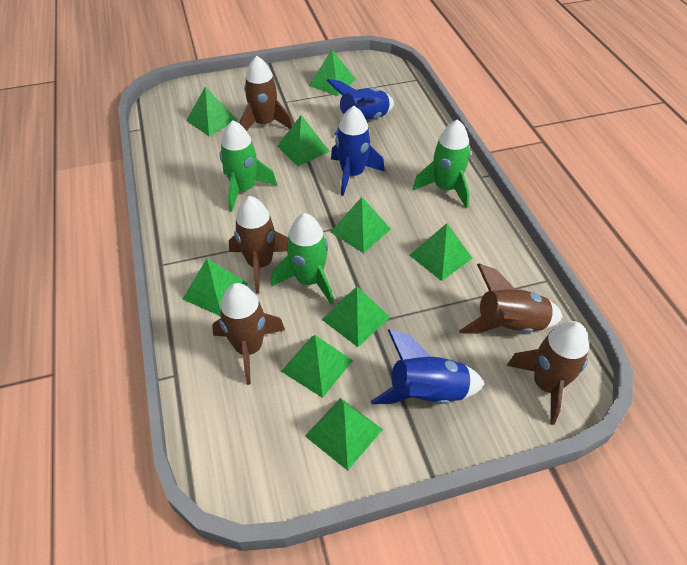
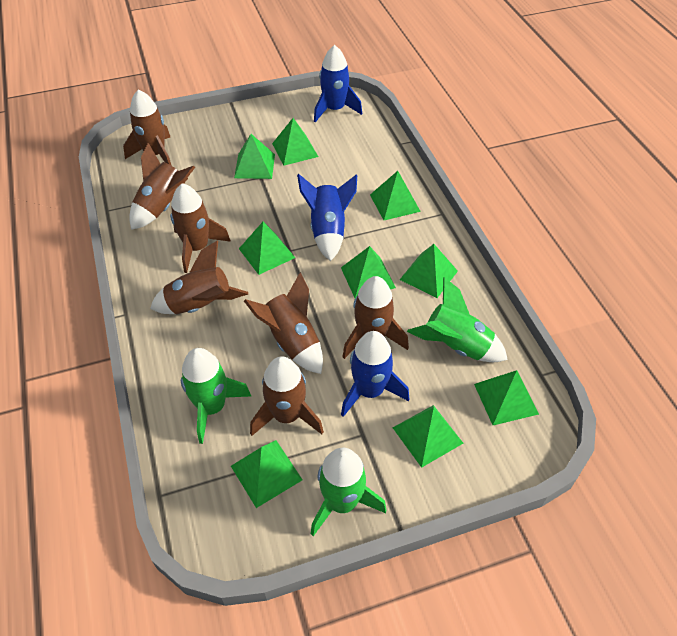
brown rocket: [212,283,285,385] [229,196,288,293] [239,56,292,131] [459,263,563,334] [507,321,589,425] = 5 -> [123,90,172,166] [129,143,195,230] [150,241,248,314] [170,183,231,273] [244,272,323,374] [250,356,324,436] [342,276,409,359] = 7

